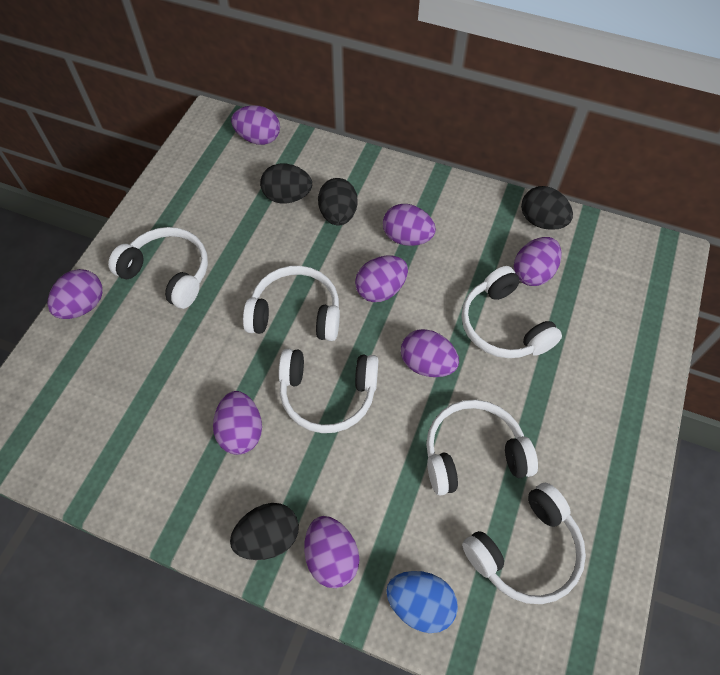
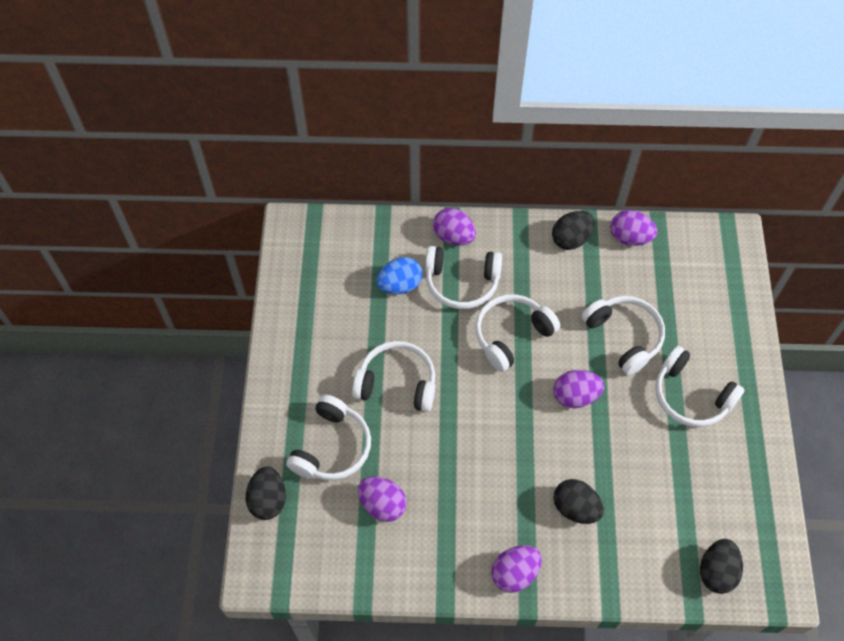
purple egg: [48,269,103,319] [213,391,262,455] [231,105,280,145] [304,516,359,588] [355,256,408,302] [383,204,436,246] [401,329,459,377] [514,237,561,286] = 8 -> [358,476,407,522] [433,208,476,246] [491,545,542,593] [553,370,604,408] [610,210,657,246] = 5

